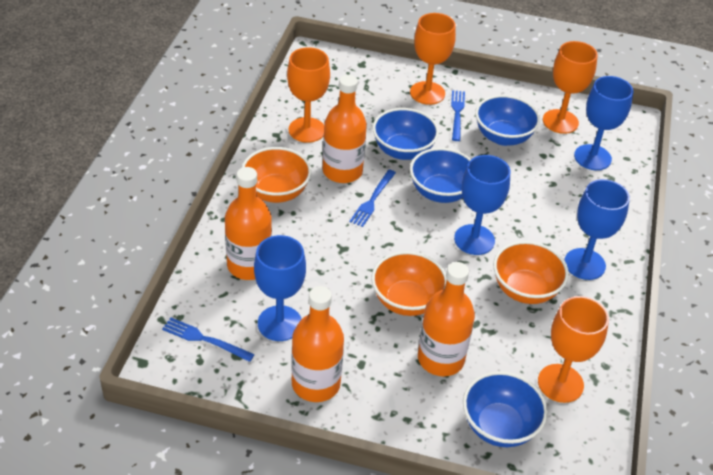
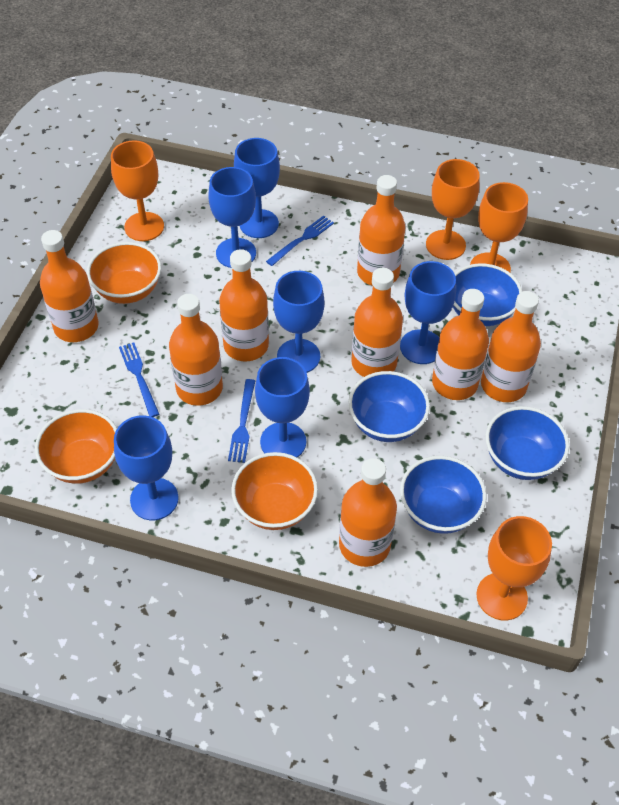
blue goblet: [254,235,306,341] [454,155,510,255] [564,179,630,280] [574,76,633,170] = 4 -> [114,415,178,520] [208,167,256,268] [234,138,280,238] [255,357,310,457] [273,271,325,373] [400,261,456,364] = 6
orange bottle: [225,167,272,280] [291,286,344,402] [323,75,367,183] [418,262,475,376] = 4 -> [40,230,99,342] [169,294,223,406] [219,249,269,362] [339,458,397,567] [351,268,403,377] [357,175,405,286] [432,289,489,400] [481,291,541,402] = 8

